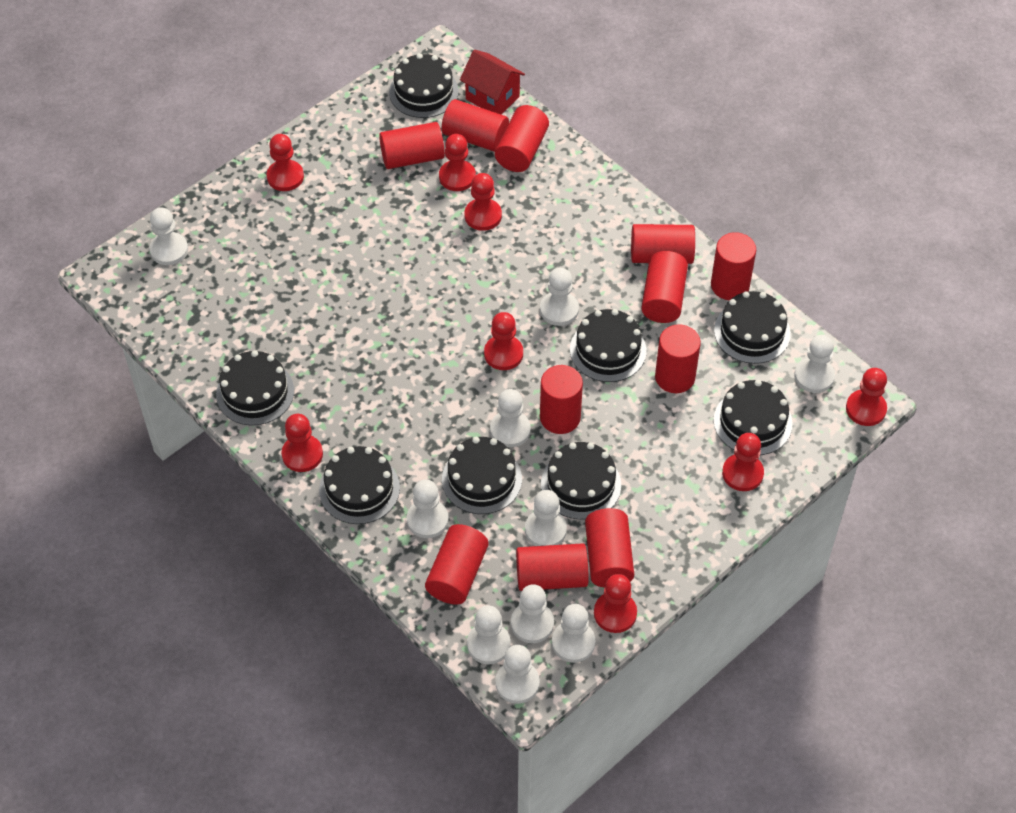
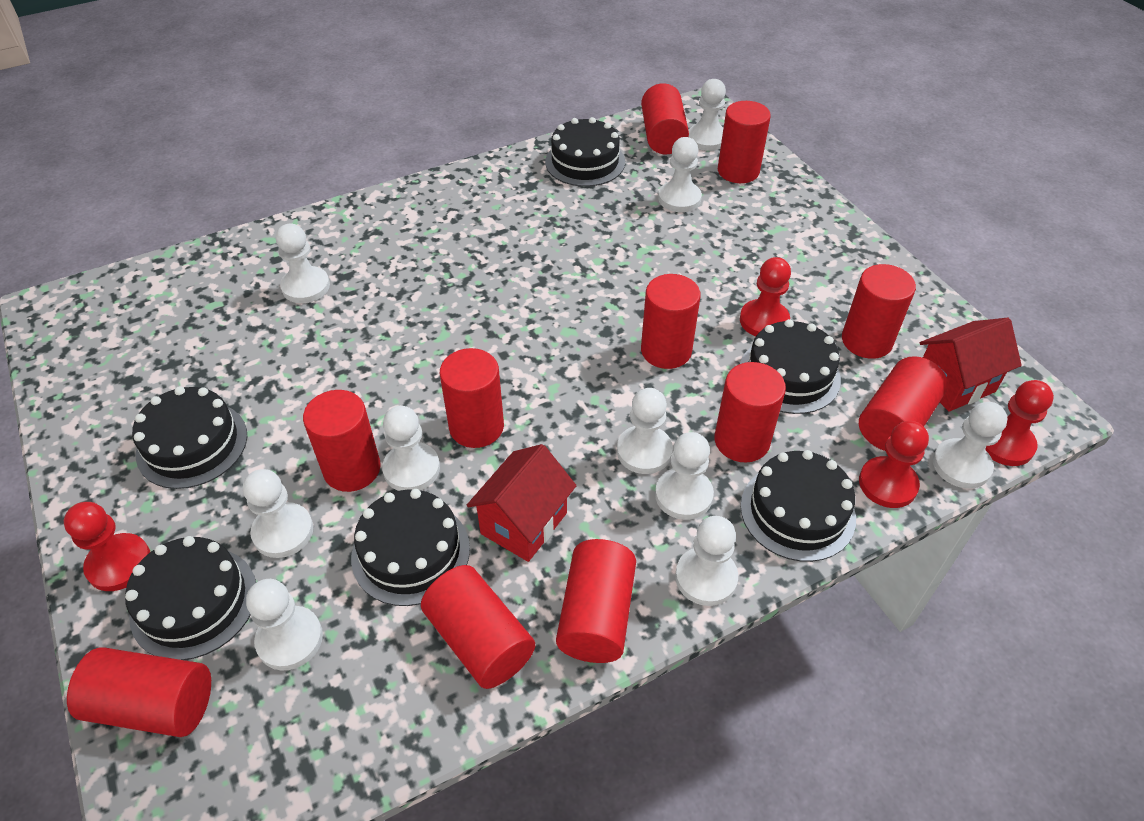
black cake: [216,350,294,425] [319,446,400,524] [389,53,459,118] [442,437,522,514] [541,442,621,520] [570,309,647,382] [714,291,791,364] [714,380,793,455] = 8 -> [125,536,256,660] [132,386,247,489] [351,489,470,606] [545,117,625,187] [740,319,841,414] [741,450,856,562] = 6
red house: [460,50,525,115] = 1 -> [467,444,576,562] [920,318,1022,411] = 2
red pawn: [267,134,304,191] [282,414,323,472] [439,134,476,191] [465,173,502,231] [484,312,523,370] [594,574,637,633] [722,433,764,491] [846,368,887,426] = 8 -> [64,502,150,591] [740,257,791,336] [859,421,929,508] [985,380,1054,466] = 4

